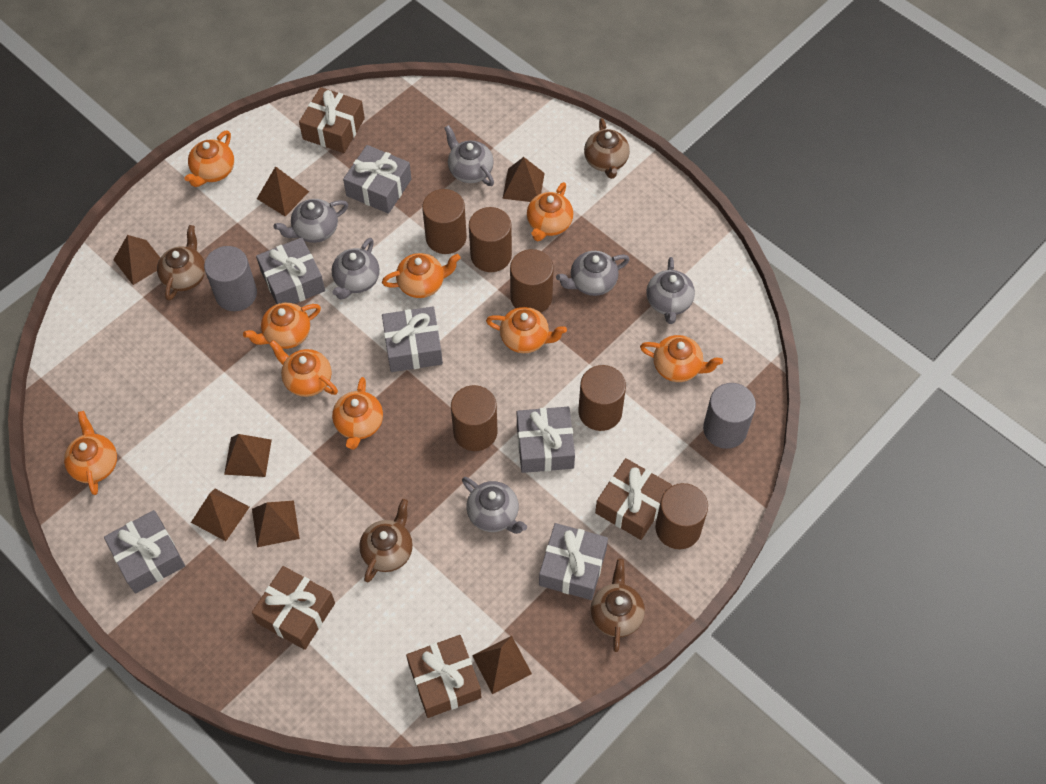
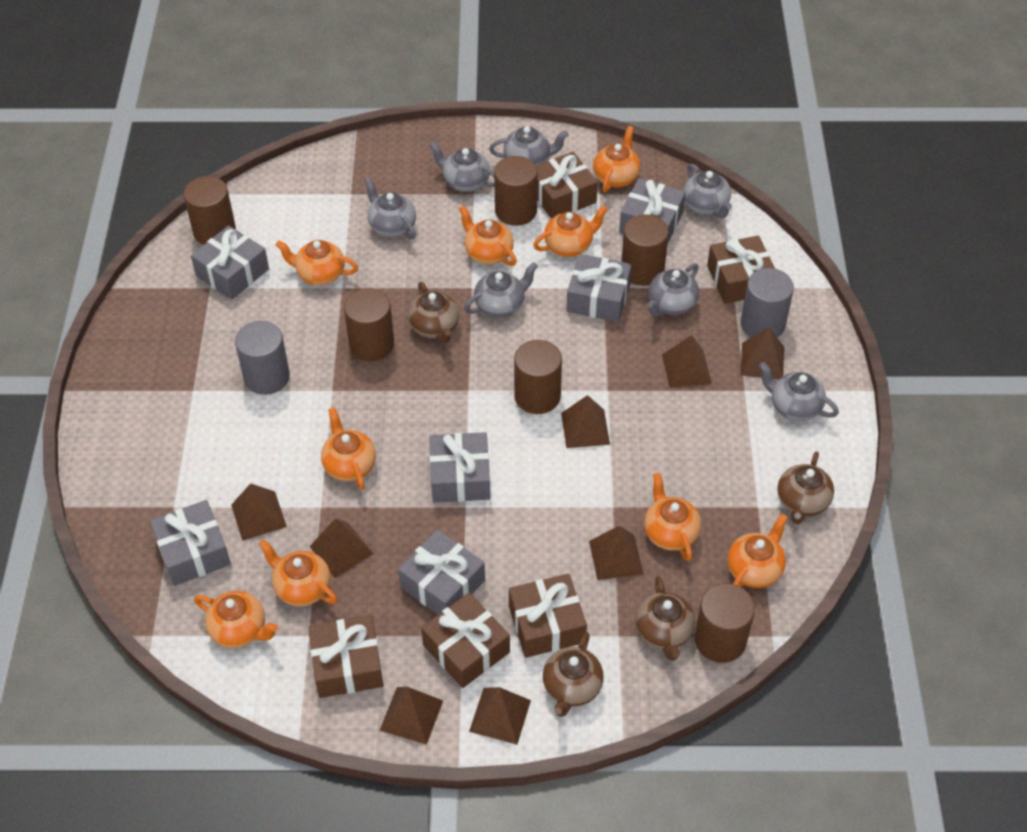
brown gift: [252,566,335,650] [299,87,365,153] [406,635,482,718] [595,458,672,540] = 4 -> [308,615,383,698] [421,593,510,688] [509,574,587,658] [536,152,598,219] [707,236,775,304] = 5
brown pyramid: [113,235,160,285] [191,489,250,541] [224,434,272,477] [252,501,300,547] [257,166,309,217] [472,636,532,694] [502,157,545,202] = 7 -> [231,483,287,541] [310,518,373,578] [380,687,443,745] [469,687,531,744] [561,395,610,448] [589,526,643,580] [662,335,712,388] [740,327,784,379] = 8
grey teapot: [274,199,348,243] [332,238,380,300] [444,125,494,186] [462,477,527,534] [556,251,630,296] [646,257,695,324] = 6 -> [364,178,416,239] [429,141,495,192] [464,262,538,318] [489,126,568,165] [648,263,699,317] [683,164,732,218] [759,362,839,421] = 7

